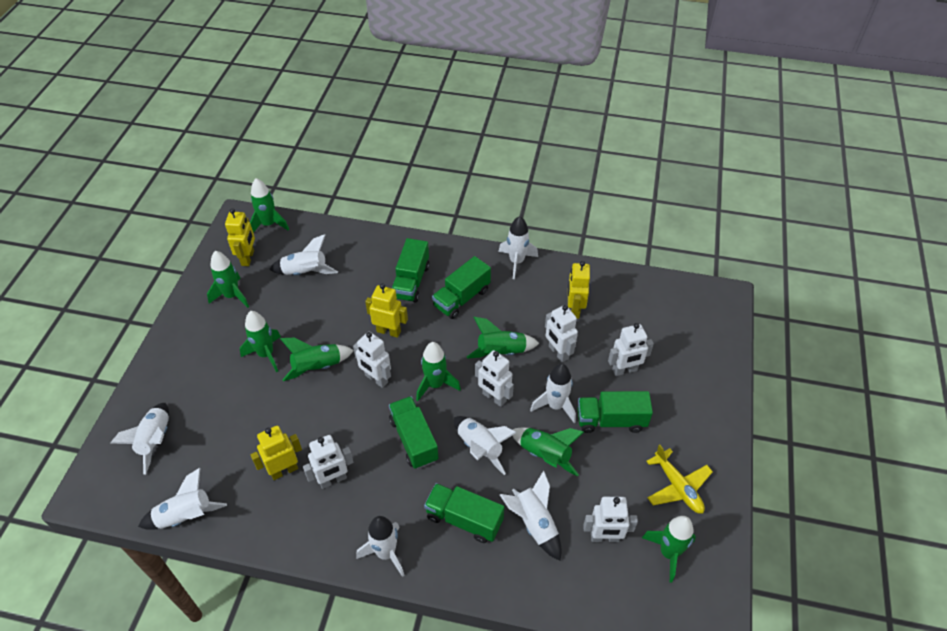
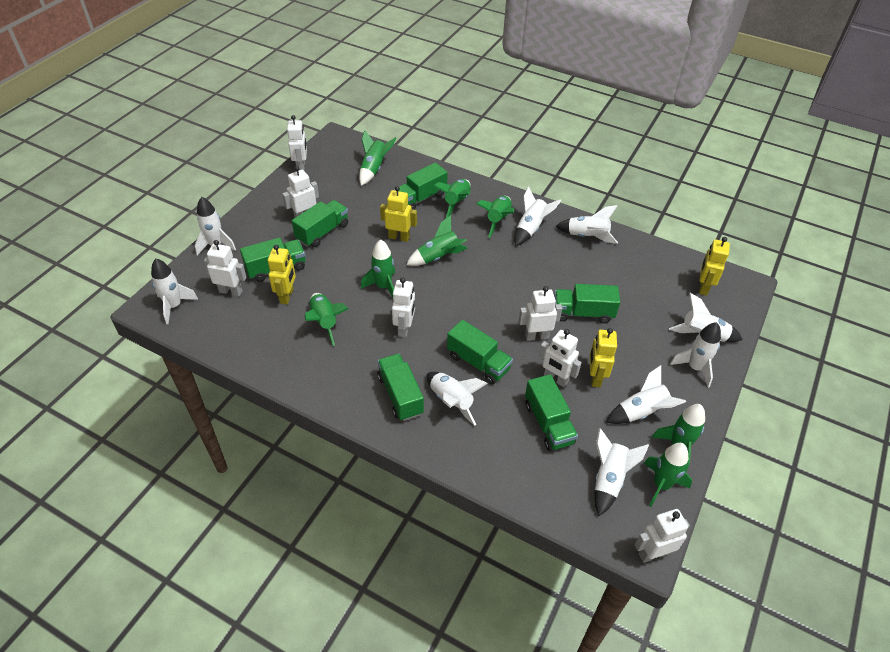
green truck: [389,396,439,469] [392,238,430,303] [424,483,504,543] [432,256,491,319] [578,391,653,433] = 5 -> [240,238,305,282] [292,200,348,247] [377,353,424,421] [394,162,448,210] [447,320,513,384] [525,374,578,451] [554,284,620,323] = 7
white robot: [303,435,353,489] [353,332,391,388] [475,350,514,407] [545,305,578,362] [583,497,638,542] [608,323,654,376] = 6 -> [204,240,247,296] [282,166,319,218] [287,115,307,171] [392,278,415,337] [519,286,562,341] [539,329,582,387] [635,509,690,563] = 7
white rocket: [111,403,169,475] [138,468,227,530] [269,234,338,275] [356,516,404,577] [454,416,517,475] [498,216,538,279] [500,471,562,561] [530,363,576,423] = 8 -> [151,259,198,324] [195,197,236,255] [427,372,488,426] [514,186,561,246] [555,205,618,244] [595,428,649,516] [606,365,686,424] [669,293,743,342] [670,322,721,388] = 9
yellow plane: [646,444,713,514] = 1 -> none = 0

